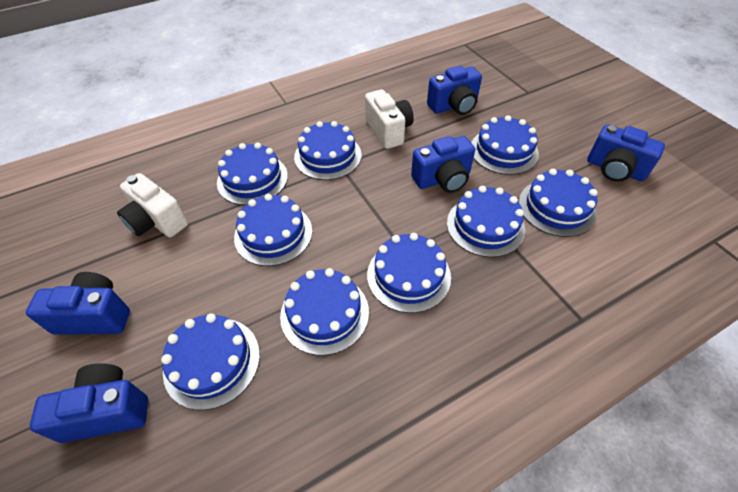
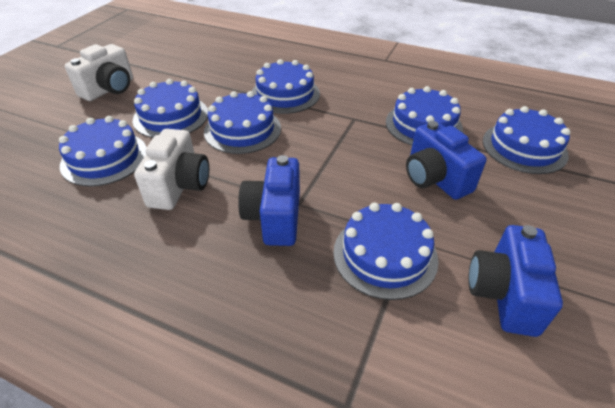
blue cake: [161,313,260,410] [217,143,288,205] [234,194,312,266] [280,268,369,355] [294,121,361,180] [367,233,451,313] [447,186,525,257] [471,115,539,175] [519,169,598,237] = 9 -> [59,116,147,187] [133,79,208,138] [204,91,281,154] [252,59,320,114] [333,203,438,300] [386,86,463,145] [483,106,571,174] = 7
blue camera: [26,272,130,335] [30,363,148,443] [411,136,475,193] [427,65,482,115] [587,124,665,182] = 5 -> [238,155,300,246] [406,121,486,200] [468,225,563,337] = 3

